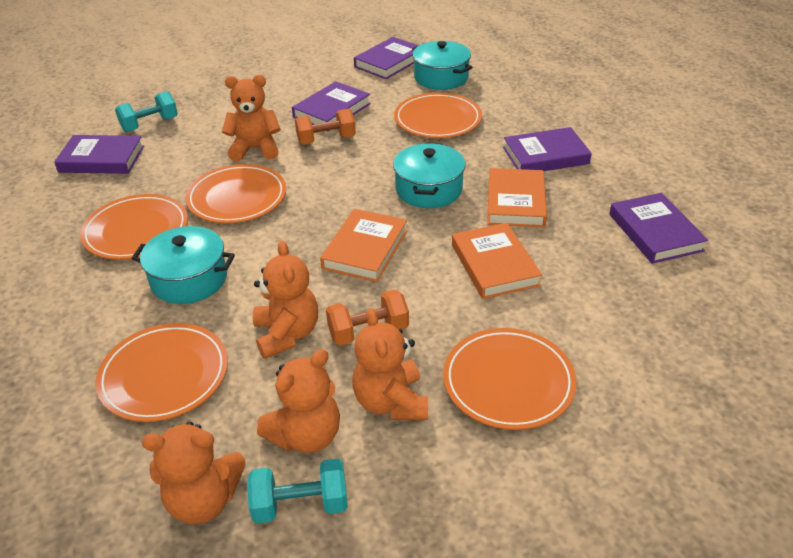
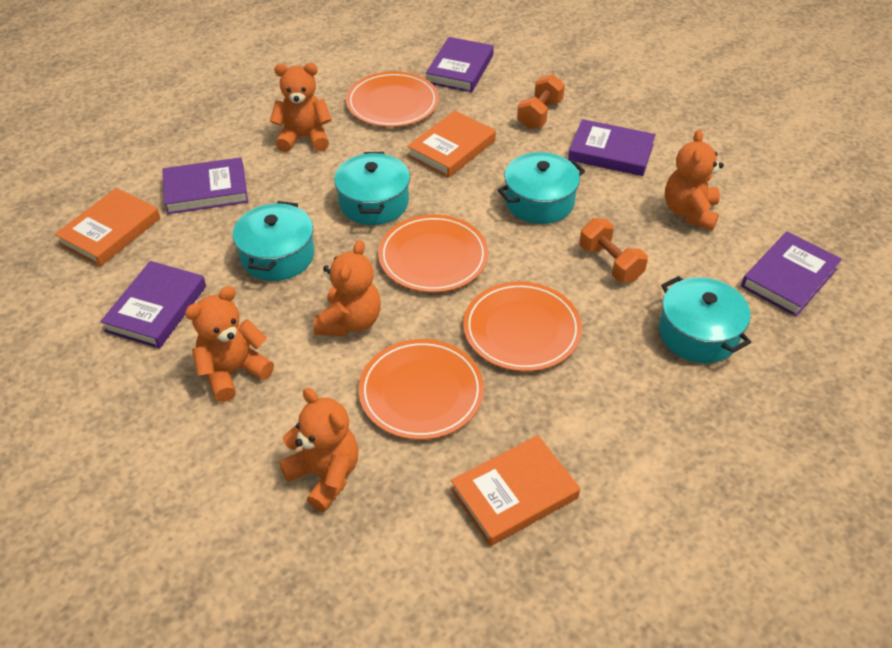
orange plate: [80,194,188,260] [95,323,228,422] [185,164,286,223] [394,92,482,138] [443,328,577,430] = 5 -> [346,71,439,127] [358,339,484,440] [378,214,488,293] [463,281,582,372] = 4
turquoise dumbbell: [115,91,178,132] [247,459,348,524] = 2 -> none = 0
turquoise pot: [132,226,235,304] [393,143,466,208] [412,41,473,90] = 3 -> [233,201,314,281] [334,152,410,225] [498,152,585,224] [659,276,751,363] = 4

